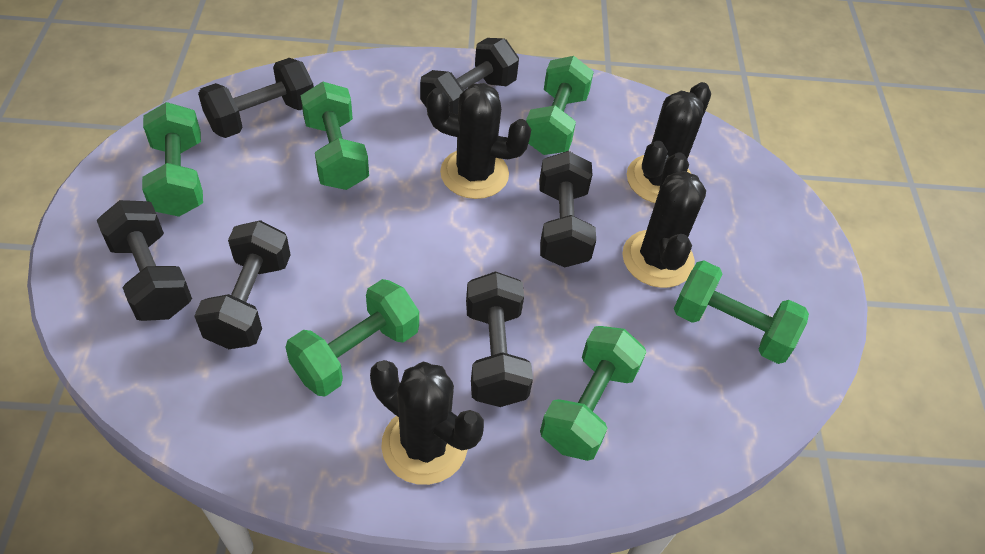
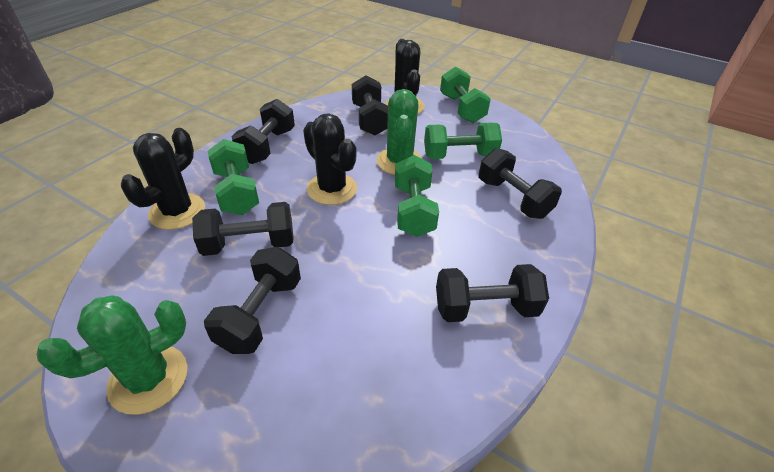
black cactus: [370,360,484,485] [426,83,531,199] [622,152,706,288] [627,82,711,203] = 4 -> [121,128,205,230] [303,113,357,205] [385,39,425,114] = 3
green cactus: none = 0 -> [36,295,187,415] [376,89,422,175] = 2
green dumbbell: [142,102,203,217] [285,279,419,397] [301,82,369,190] [526,56,594,155] [540,326,647,461] [674,260,809,364] = 6 -> [208,139,259,215] [395,155,439,237] [424,123,502,159] [440,67,491,123] = 4

